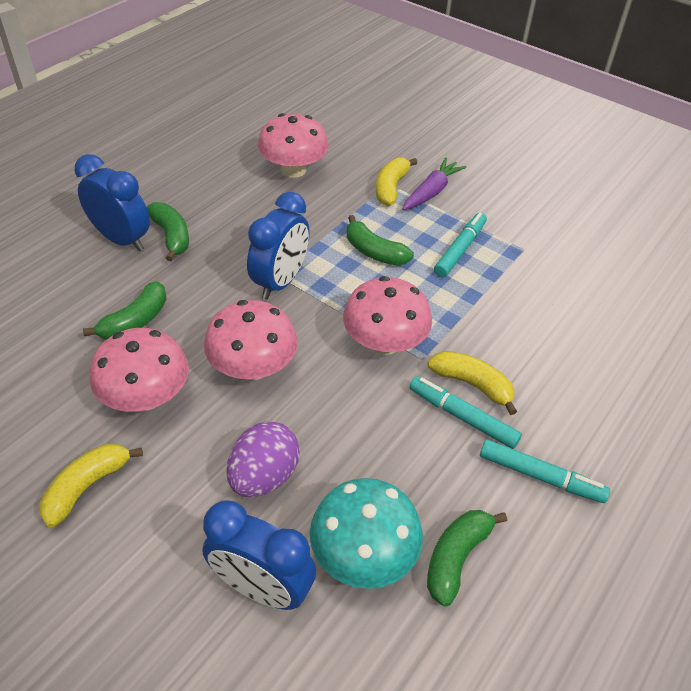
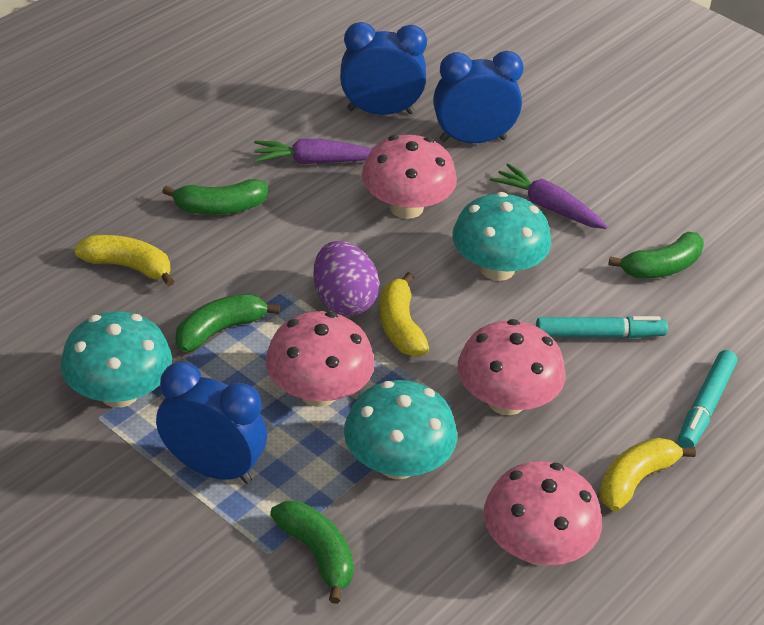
purple carrot: [402,158,467,210] = 1 -> [254,139,372,164] [490,164,607,229] = 2
turquoise marker: [409,376,522,449] [434,212,487,277] [480,440,610,503] = 3 -> [536,316,668,338] [678,350,737,448] = 2
turquoise mushroom: [310,478,423,589] = 1 -> [60,311,172,407] [344,380,457,479] [452,192,551,281] = 3

